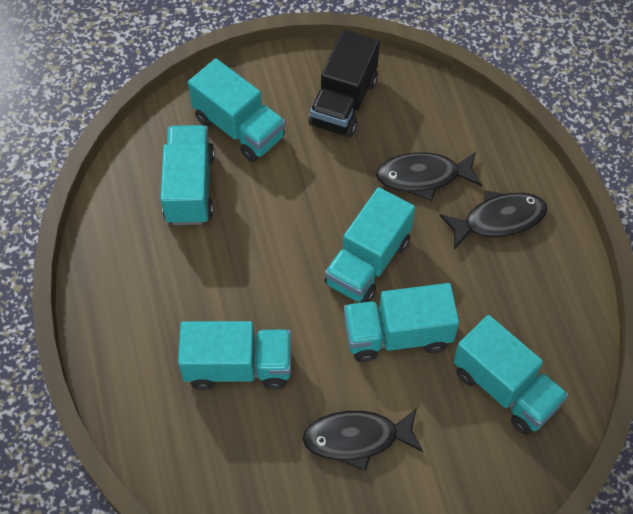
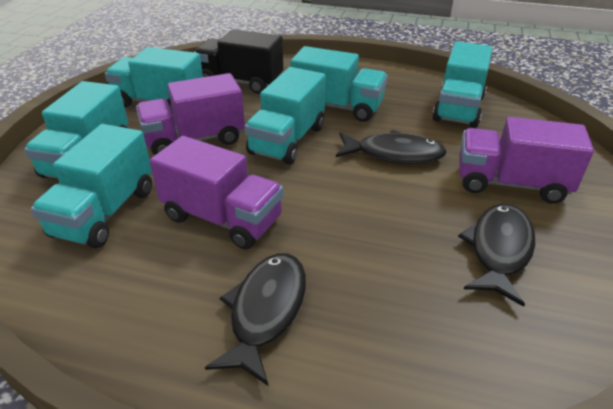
purple truck: none = 0 -> [136,73,245,155] [150,136,284,249] [459,117,594,204] = 3

